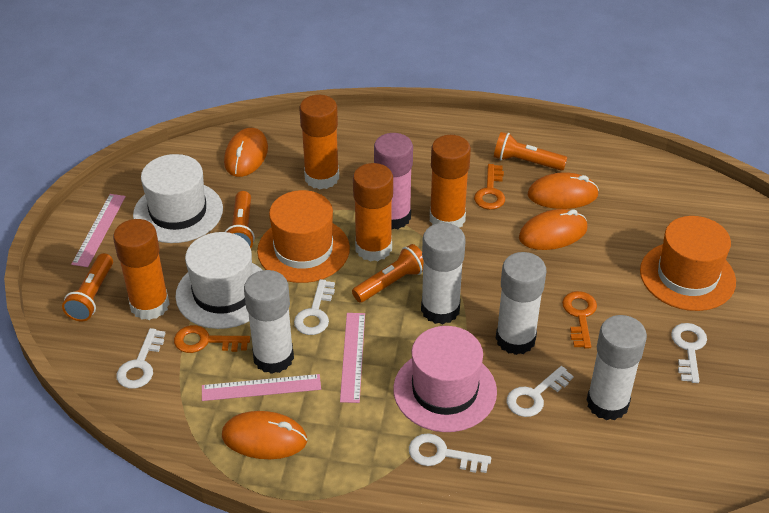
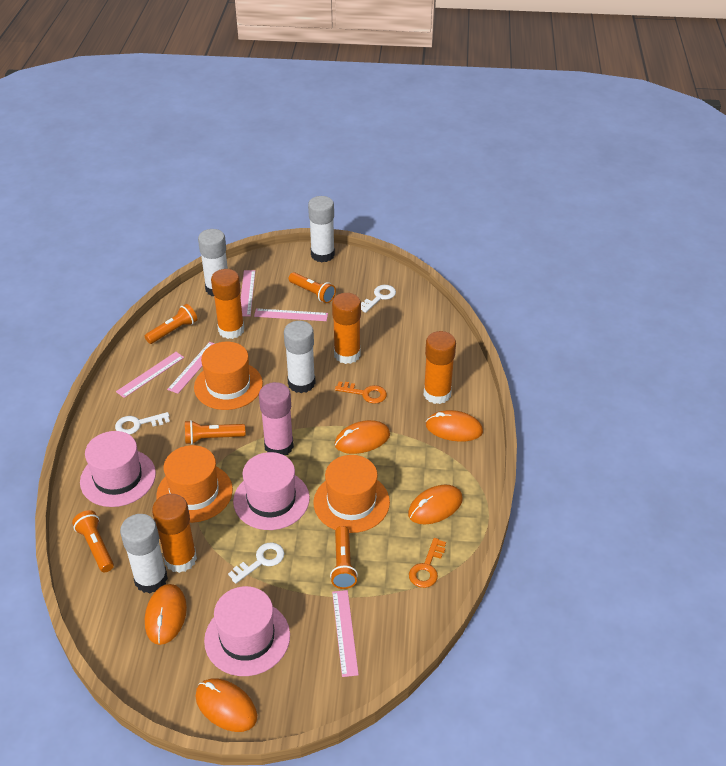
orange flashlight: [62,253,113,322] [225,191,255,248] [352,244,423,303] [494,132,567,171] = 4 -> [72,510,114,573] [145,304,197,344] [185,420,245,444] [289,272,336,303] [330,526,358,589] = 5
orange hat: [257,190,350,283] [640,216,736,311] = 2 -> [156,445,233,523] [194,342,263,410] [313,455,390,533] = 3
orange key: [174,325,250,353] [474,164,505,210] [562,291,597,348] = 3 -> [335,382,387,404] [409,538,446,588] = 2
orange mouse: [222,411,307,459] [224,128,268,177] [519,209,588,250] [528,172,599,209] = 4 -> [145,584,187,645] [195,678,257,732] [335,420,390,454] [408,485,463,524] [426,410,483,442] = 5
pink hat: [393,326,497,432] = 1 -> [80,431,156,507] [204,586,290,676] [233,452,310,530] = 3
pink ruler: [71,194,126,267] [202,374,321,401] [340,313,365,403] = 3 -> [116,352,184,398] [167,342,215,394] [241,270,255,316] [254,308,328,321] [332,590,359,677] = 5
white hat: [133,154,223,243] [175,232,262,329] = 2 -> none = 0
white key: [117,328,166,389] [294,279,335,335] [409,433,491,473] [507,366,573,417] [671,323,707,383] = 5 -> [115,412,170,435] [228,542,285,584] [361,285,396,313] = 3

